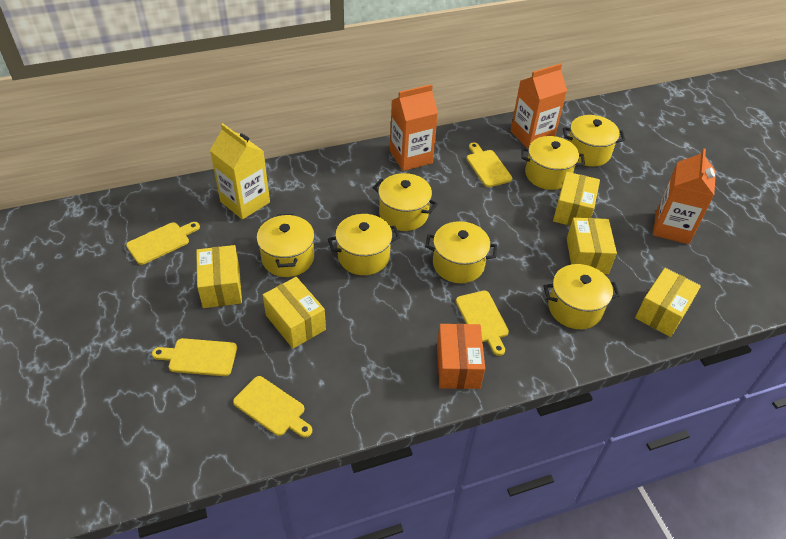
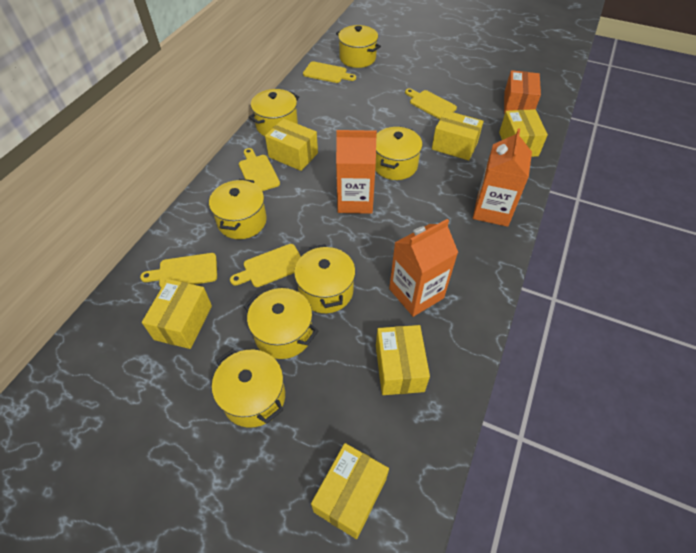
yellow box: [196,245,242,308] [263,277,326,349] [553,172,600,226] [567,218,617,274] [635,268,701,337] = 5 -> [142,279,212,349] [265,119,318,171] [311,443,389,539] [376,325,430,395] [432,110,484,160] [499,109,548,157] = 6
yellow carton: [210,123,270,219] = 1 -> none = 0

